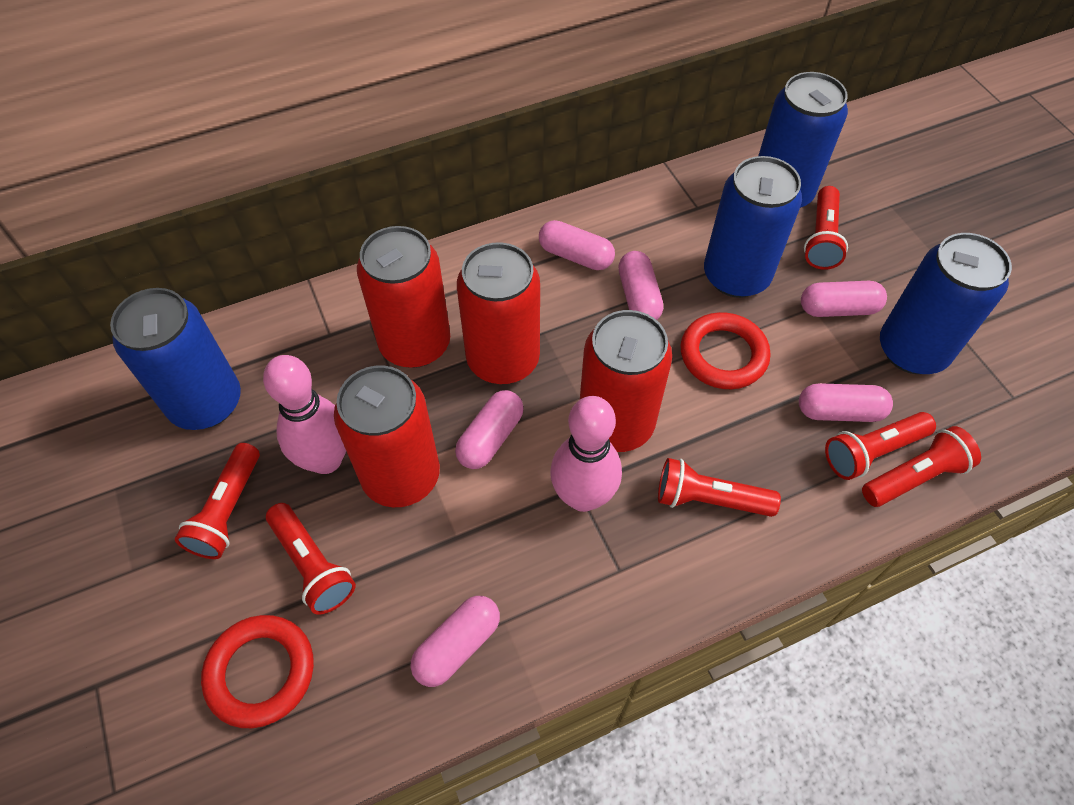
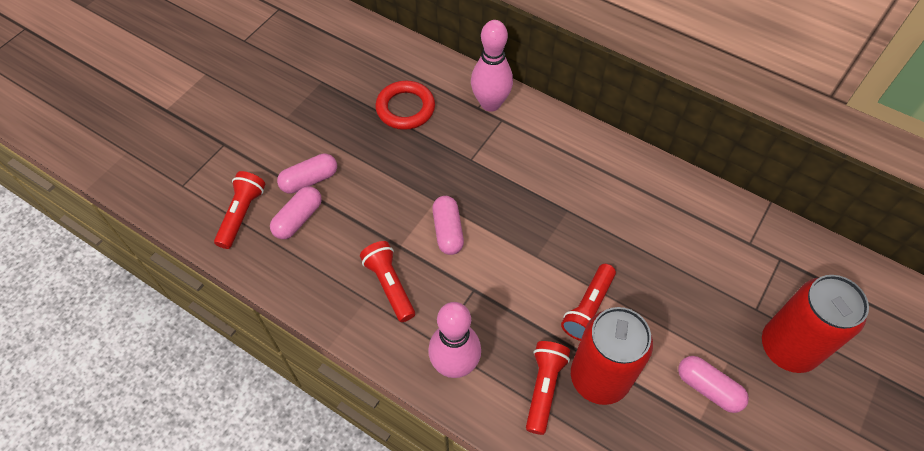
blue can: [110,288,241,430] [704,156,802,298] [758,72,848,208] [880,233,1012,374] = 4 -> none = 0
pink capsule: [411,596,500,687] [455,390,524,469] [539,220,615,270] [618,251,663,320] [799,383,893,422] [801,281,887,317] = 6 -> [270,186,322,239] [277,153,337,194] [432,196,464,255] [678,356,749,413] = 4
red can: [334,365,440,507] [357,226,450,368] [457,242,540,384] [580,310,672,452] = 4 -> [571,307,653,405] [762,275,869,373] = 2
red flashlight: [175,443,260,559] [266,503,356,614] [658,458,781,517] [804,186,848,270] [825,412,936,480] [862,426,981,507] = 6 -> [214,171,265,249] [360,241,415,322] [526,341,570,435] [561,264,616,341] = 4
red ring: [201,615,314,728] [681,312,771,389] = 2 -> [375,81,435,130] = 1

